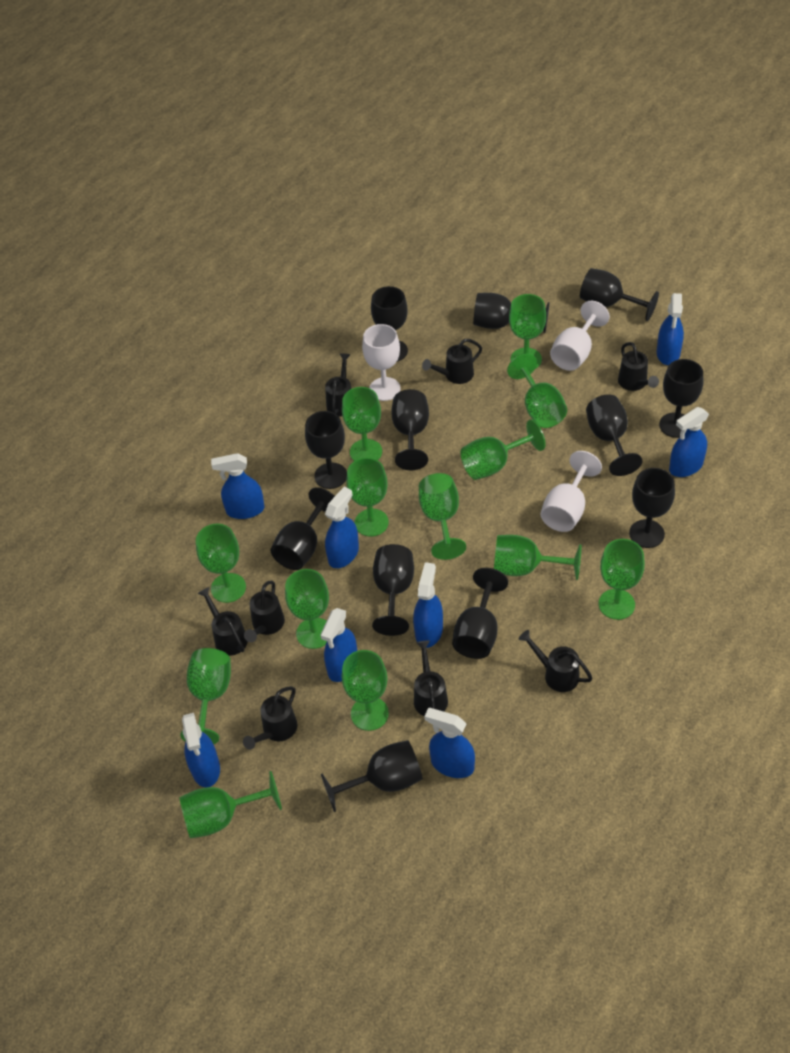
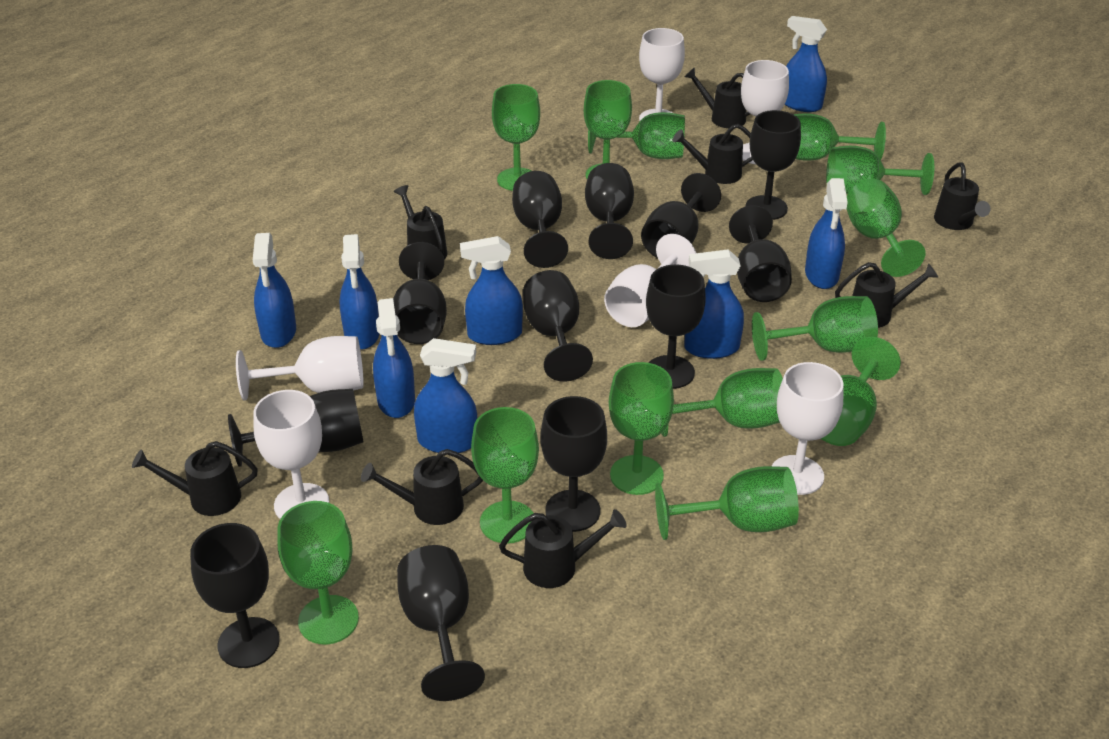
white goblet: [362,324,401,401] [541,451,602,532] [550,301,610,371] = 3 -> [236,336,364,401] [253,390,329,519] [604,234,696,327] [639,28,685,121] [741,60,789,165] [772,362,844,495] = 6

